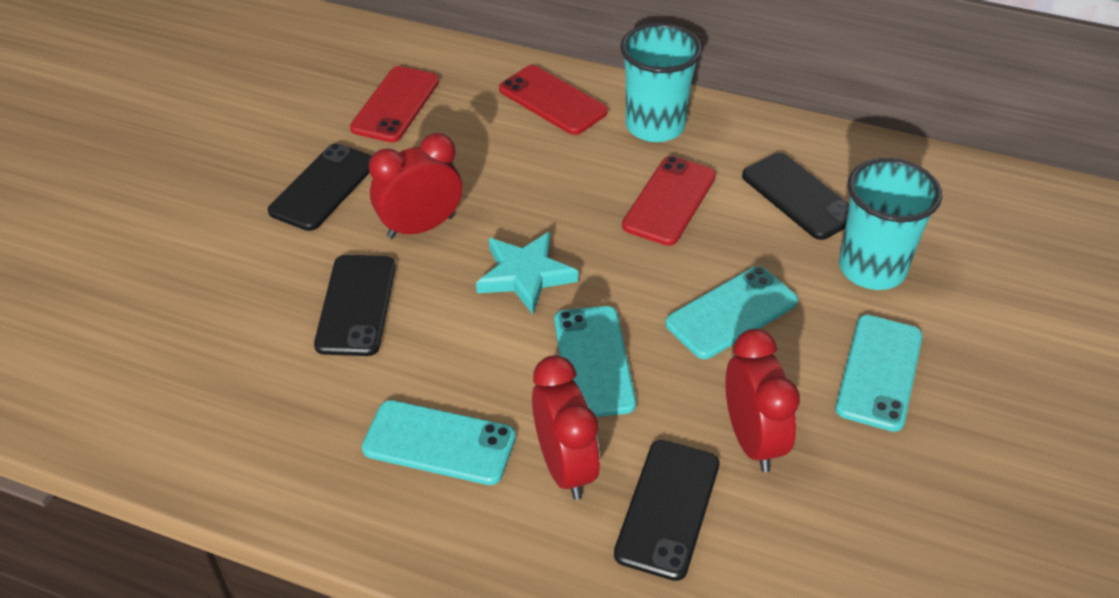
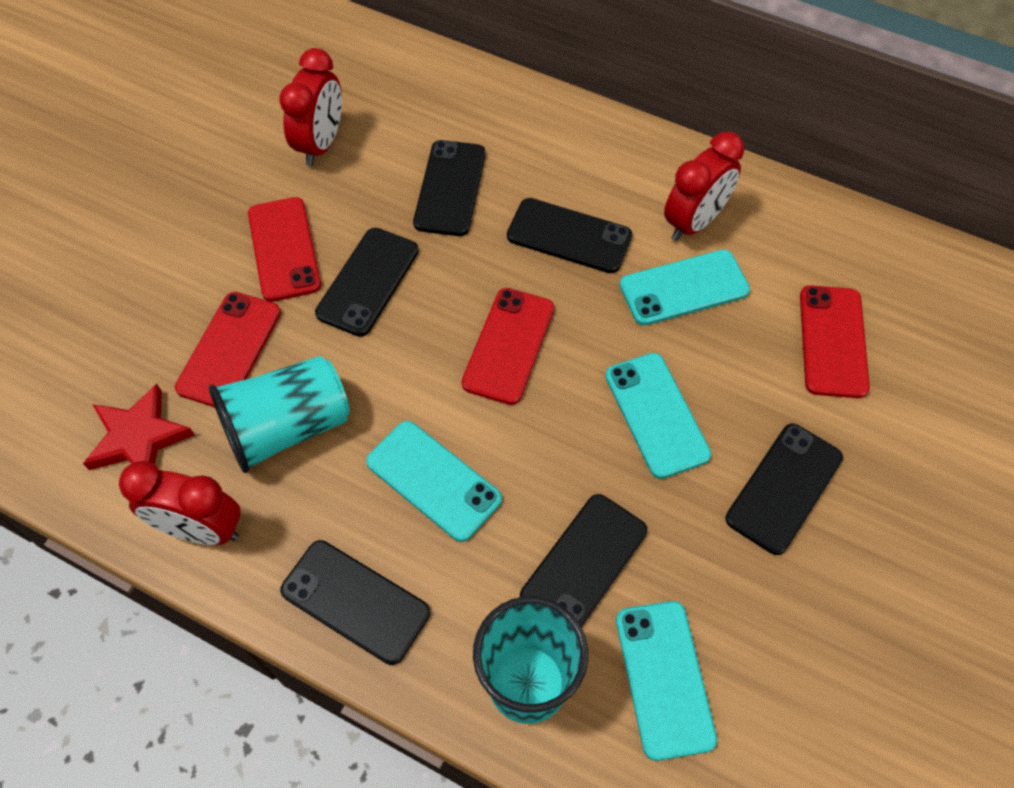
black phone: [268,143,372,231] [314,255,396,356] [614,440,720,581] [742,153,849,240] = 4 -> [280,540,430,665] [315,228,419,337] [413,140,486,236] [507,198,632,273] [520,494,647,627] [725,424,843,555] = 6
red phone: [350,66,439,142] [499,65,608,135] [622,156,716,246] = 3 -> [175,292,281,407] [248,197,321,302] [462,288,554,405] [800,285,870,398] = 4
red star: none = 0 -> [83,384,194,470] = 1
turquoise star: [476,232,578,314] = 1 -> none = 0

